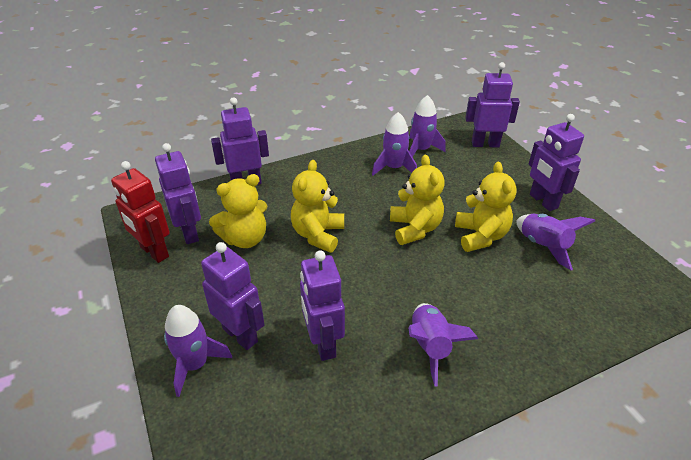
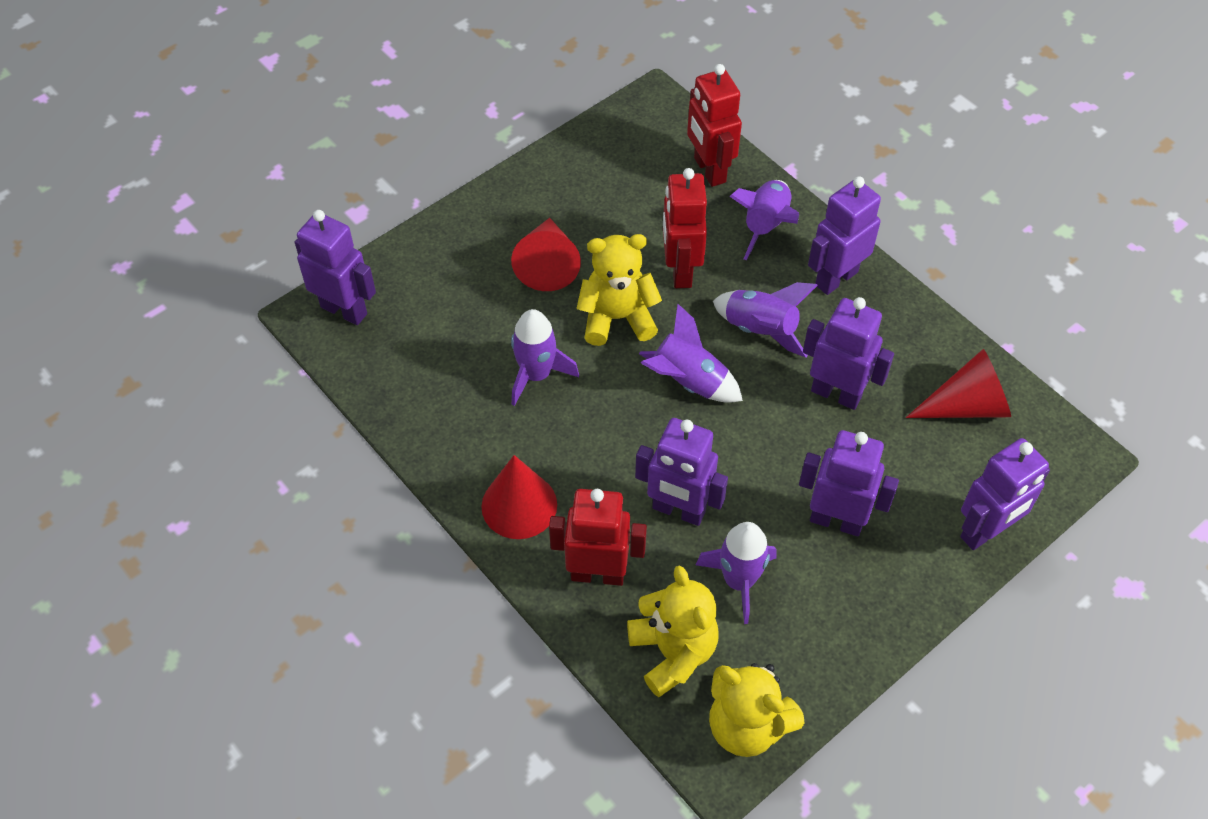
red cone: none = 0 -> [481,455,557,539] [511,218,581,291] [906,349,1011,418] = 3
red robot: [111,161,170,263] = 1 -> [549,489,647,586] [663,168,707,288] [687,64,742,187] = 3
yellow teddy bear: [209,174,267,248] [291,160,344,253] [390,155,445,245] [455,162,517,252] = 4 -> [576,234,662,346] [627,566,718,697] [709,663,804,757] = 3

